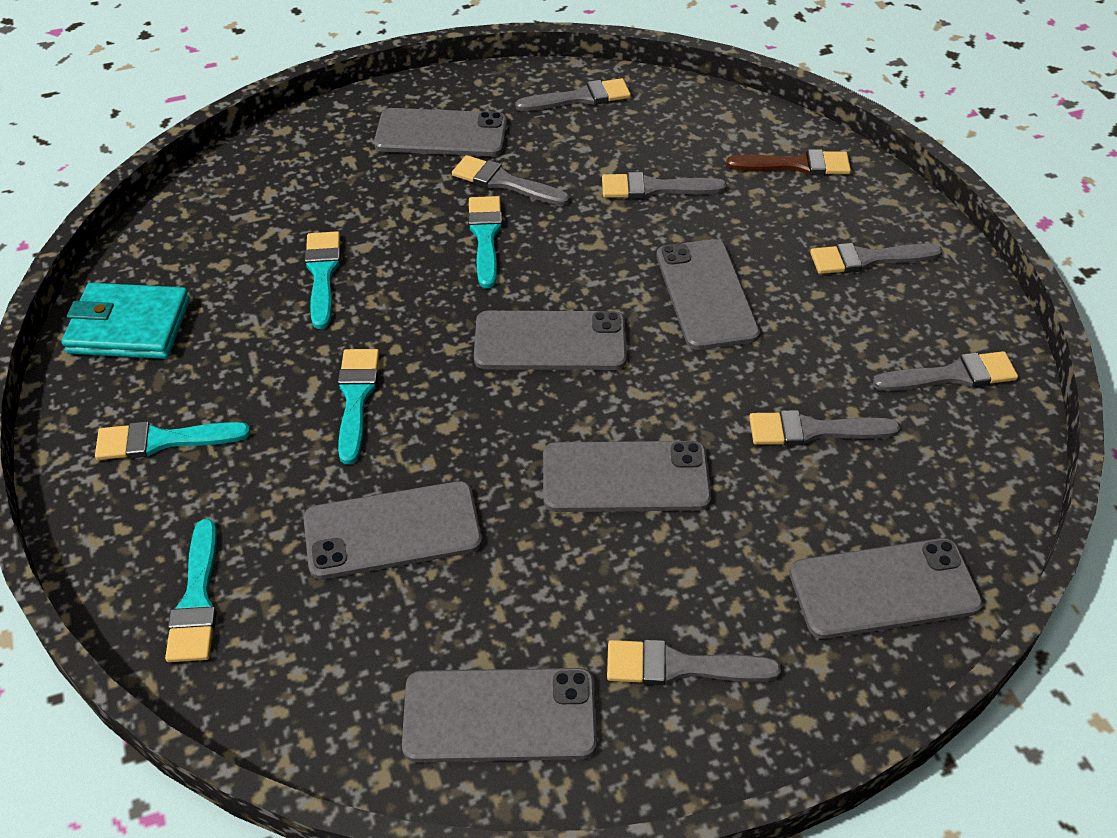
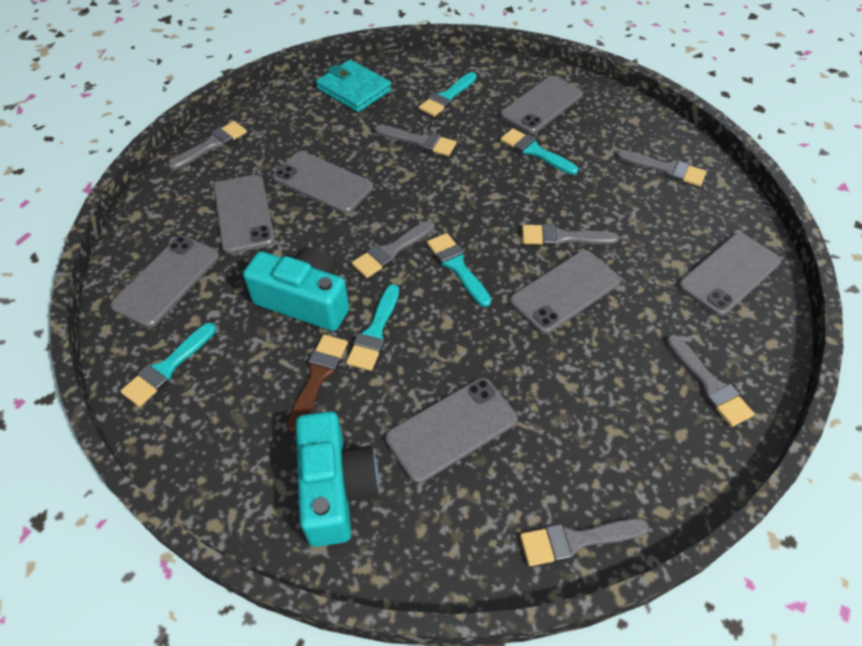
turquoise camera: none = 0 -> [243,247,349,331] [296,411,379,547] = 2

